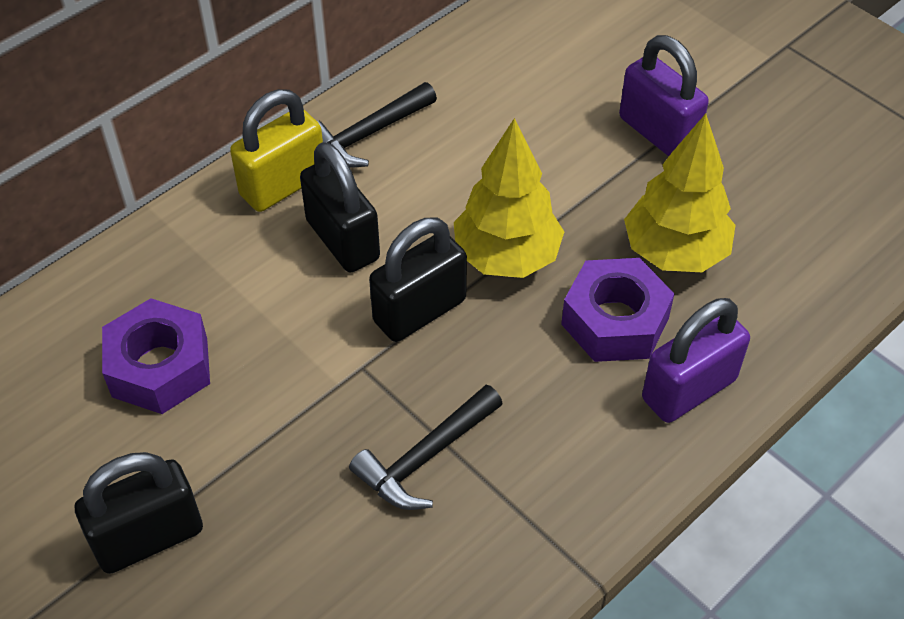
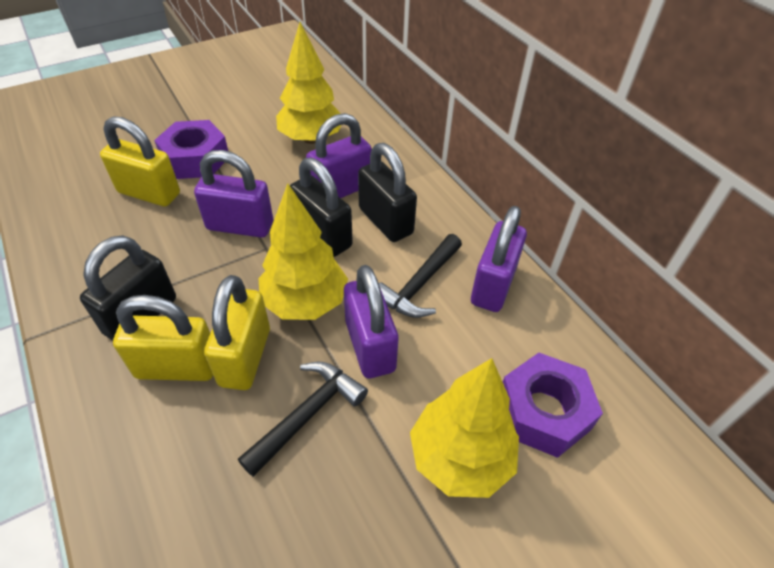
purple padlock: [619,35,709,156] [642,298,750,423] = 2 -> [194,150,273,238] [306,113,372,198] [344,265,398,378] [471,206,527,312] = 4
yellow padlock: [230,89,323,212] = 1 -> [100,116,180,207] [113,295,213,381] [204,275,270,390] = 3
yellow tree: [454,118,564,278] [624,114,736,272] = 2 -> [259,183,348,320] [276,22,341,144] [410,358,519,498] = 3

